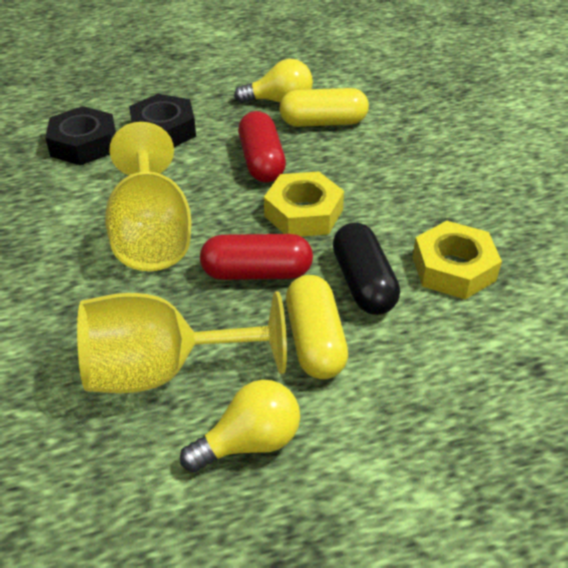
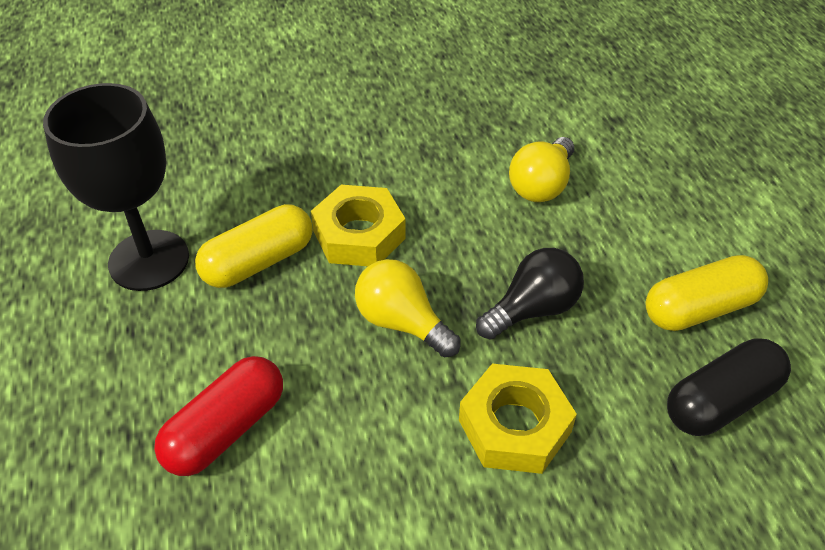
black goblet: none = 0 -> [43,83,189,291] = 1
black light bulb: none = 0 -> [476,248,584,339] = 1
black nut: [45,106,116,166] [129,94,196,147] = 2 -> none = 0
red capsule: [200,234,313,280] [238,111,286,183] = 2 -> [154,356,283,476] = 1
yellow goblet: [77,291,287,393] [105,122,192,271] = 2 -> none = 0

